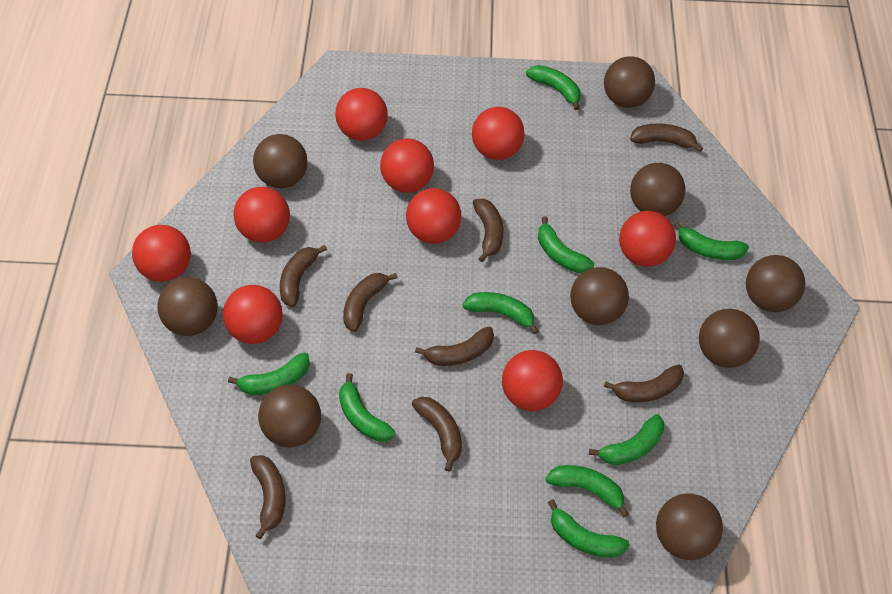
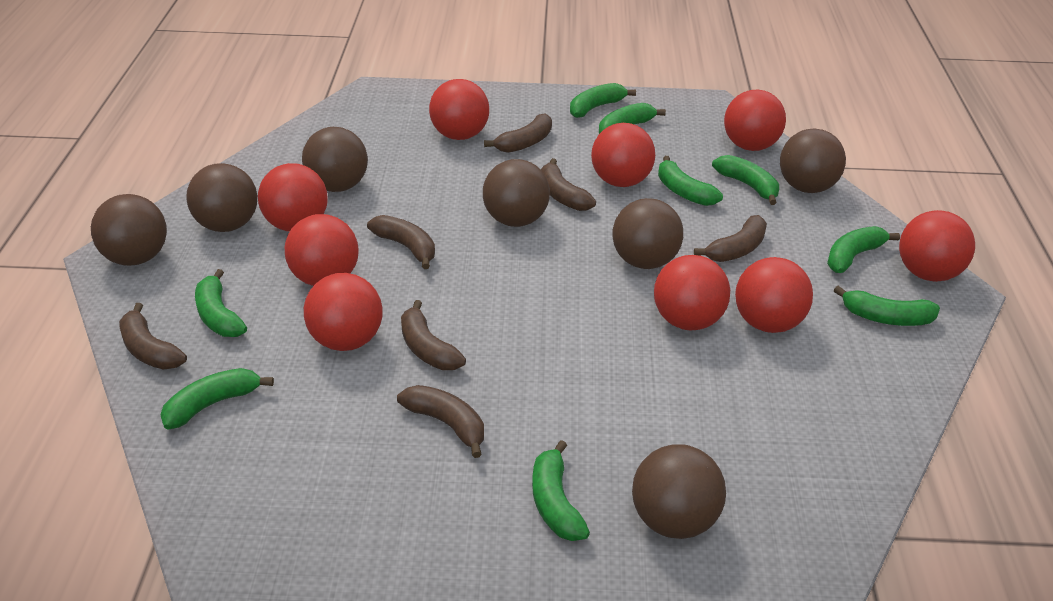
brown ball: [157,277,218,336] [253,134,308,188] [258,385,321,447] [570,267,629,325] [604,56,655,108] [630,163,686,216] [656,493,723,560] [699,309,760,368] [746,255,805,312] = 9 -> [91,194,167,266] [187,163,257,232] [302,127,368,192] [483,159,550,227] [612,198,683,269] [632,444,726,539] [780,128,846,193] = 7
brown banana: [250,455,286,539] [280,245,327,307] [343,273,398,332] [412,397,462,472] [415,327,494,366] [473,199,503,262] [604,364,684,402] [630,123,703,152] = 8 -> [119,303,187,369] [367,215,435,269] [397,385,484,458] [401,300,466,370] [484,113,552,153] [541,158,596,211] [694,215,767,262] = 7

